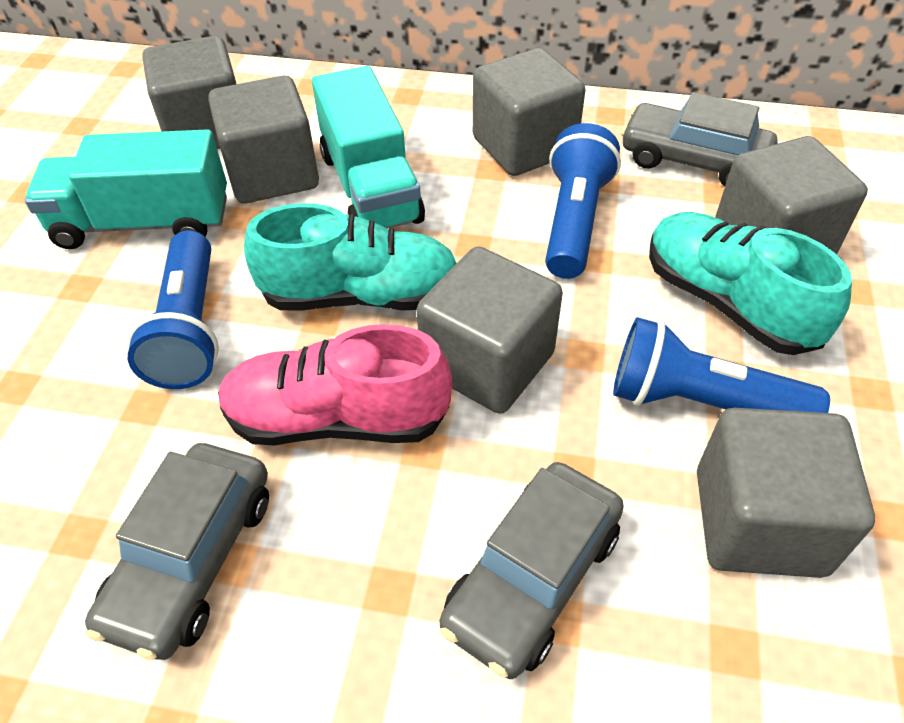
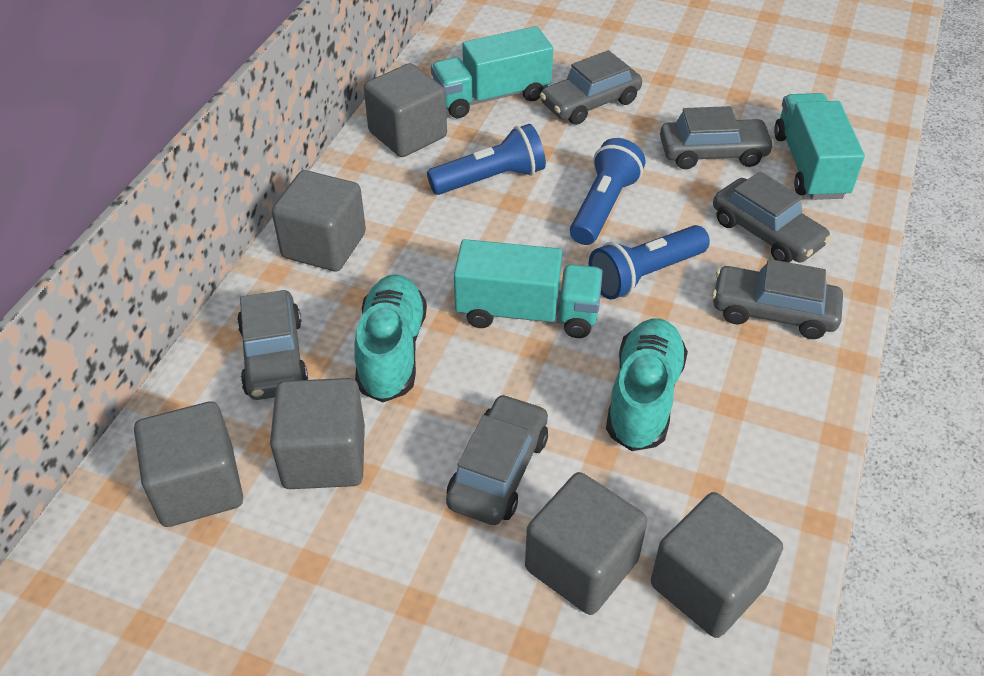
grey car: [85,443,269,660] [439,462,624,679] [621,92,777,187] = 3 -> [237,290,308,400] [446,394,548,525] [540,50,642,125] [660,106,774,169] [712,259,843,339] [713,171,831,263] = 6
pink shoe: [218,324,453,445] = 1 -> none = 0
turquoise truck: [25,129,227,249] [312,66,425,229] = 2 -> [431,26,553,118] [454,239,603,338] [774,93,865,200] = 3

